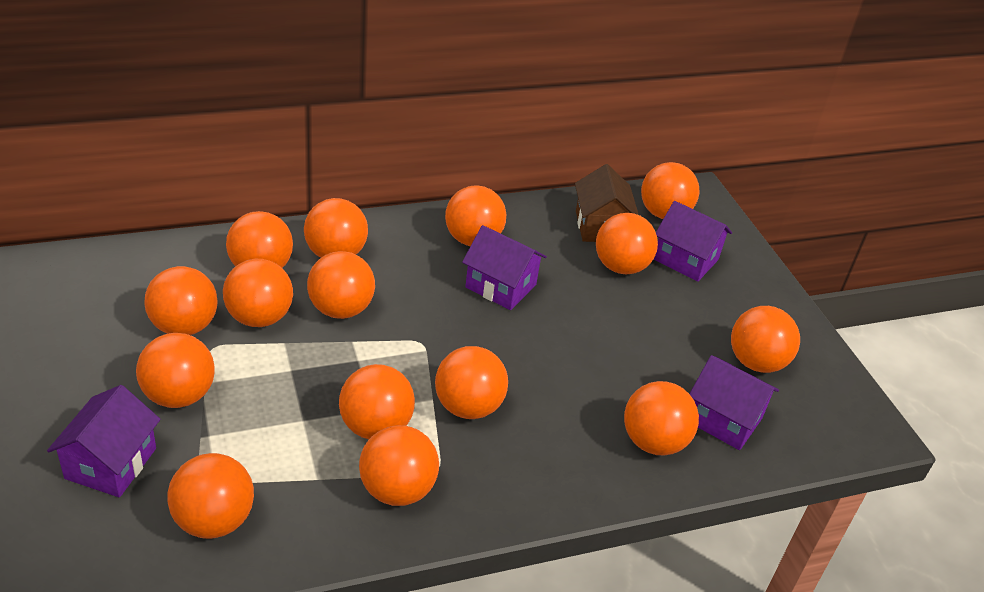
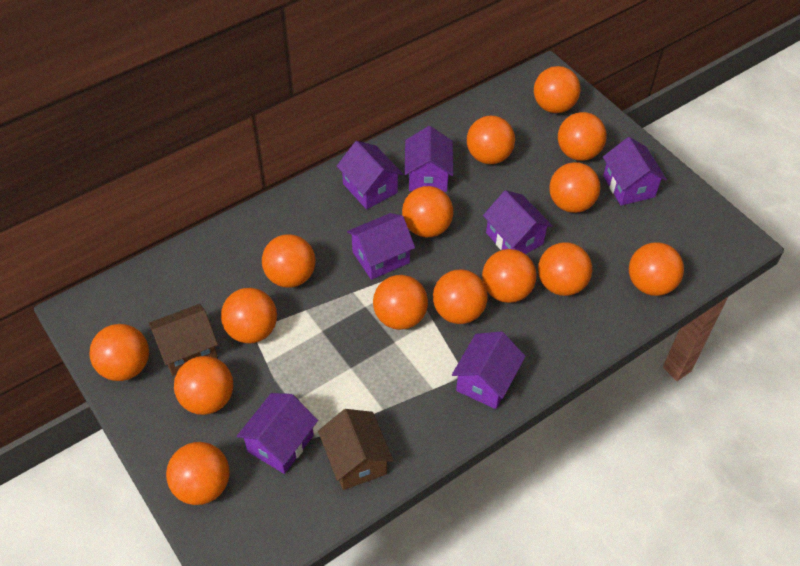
brown house: [575,164,639,242] = 1 -> [149,304,218,376] [318,409,394,490] = 2
purple house: [47,385,161,497] [462,225,547,310] [654,201,732,282] [689,355,779,450] = 4 -> [237,393,318,474] [337,141,403,209] [347,213,415,280] [405,126,453,192] [452,332,526,409] [483,190,553,254] [603,137,667,206] = 7

